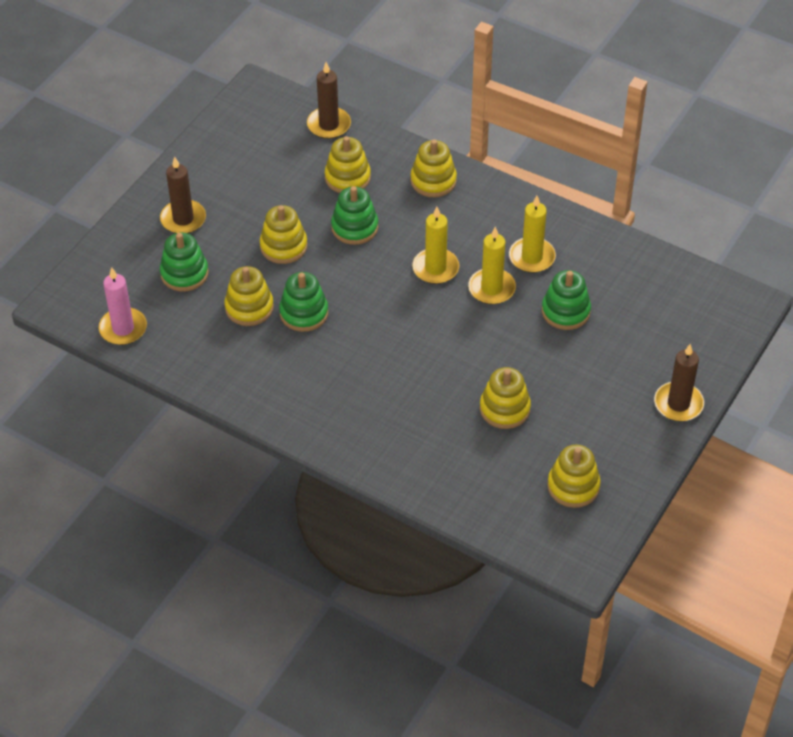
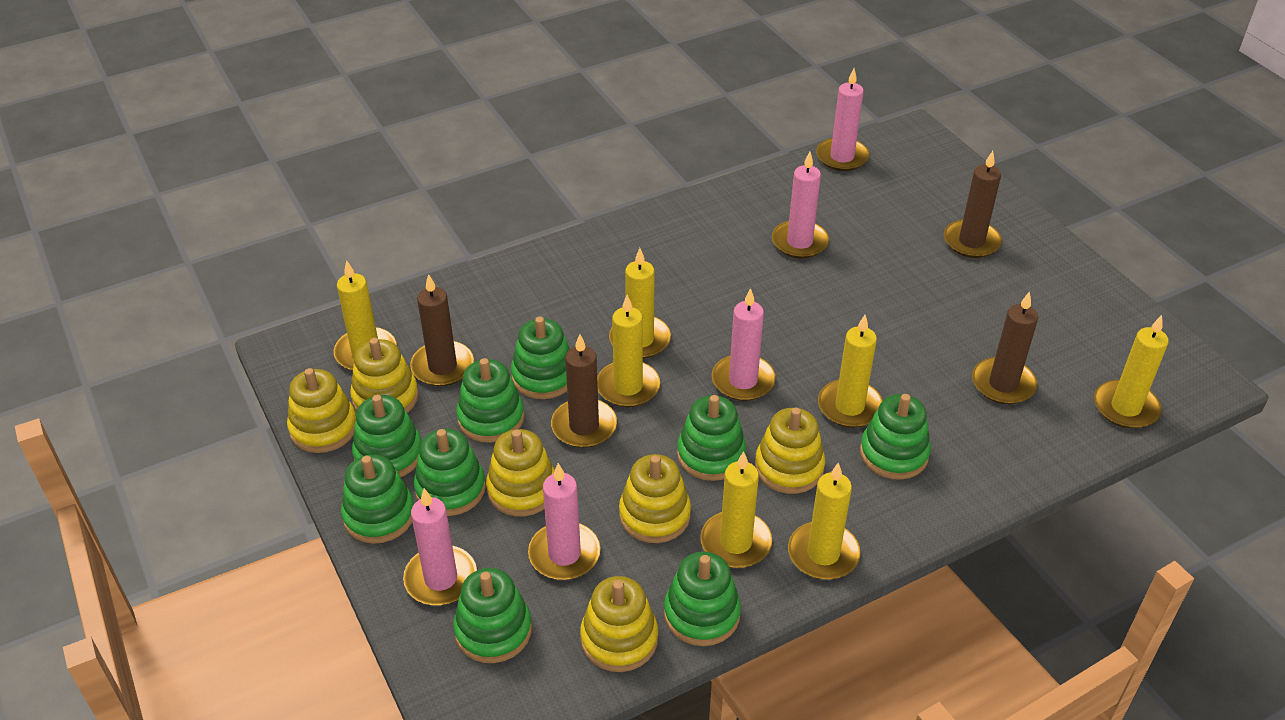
brown candle: [160,157,206,233] [307,62,351,139] [654,344,704,421] = 3 -> [410,274,474,386] [551,334,617,448] [944,151,1002,258] [972,291,1038,404] = 4
green stacking toy: [160,232,209,292] [279,272,328,332] [331,186,378,245] [542,270,591,330] = 4 -> [341,455,414,544] [352,395,421,477] [414,429,486,516] [453,568,532,663] [456,358,525,443] [511,316,570,399] [664,552,741,646] [677,395,746,481] [860,394,931,480] = 9
pink candle: [99,267,147,345] = 1 -> [403,488,477,605] [528,463,601,580] [712,288,776,401] [772,152,829,258] [816,68,870,171] = 5
yellow candle: [412,207,459,284] [468,227,516,304] [509,196,556,273] = 3 -> [334,260,397,371] [597,295,660,407] [609,248,671,359] [701,451,772,568] [788,462,861,580] [818,315,883,428] [1094,315,1169,429] = 7

